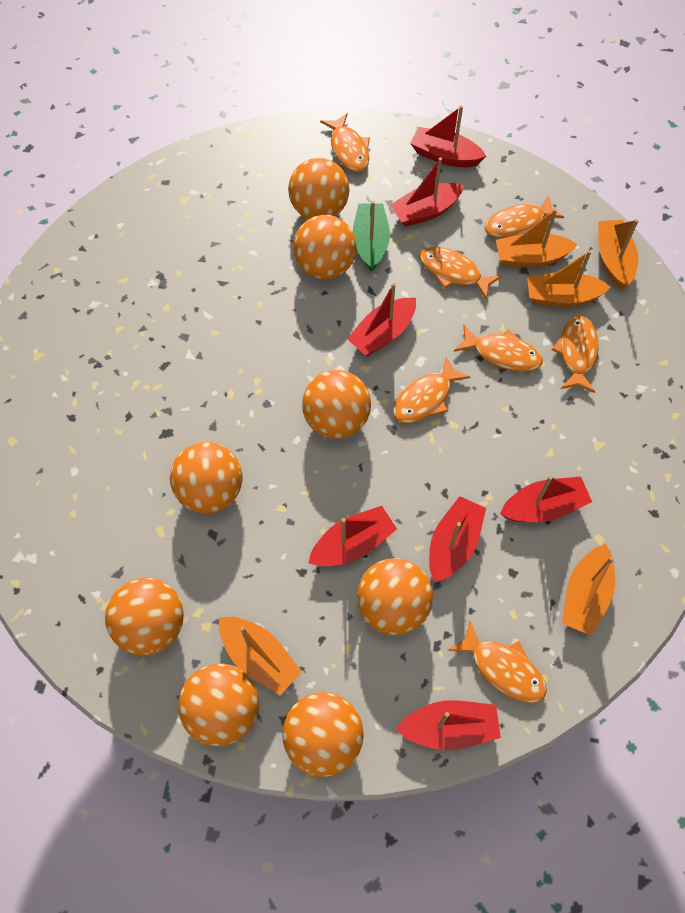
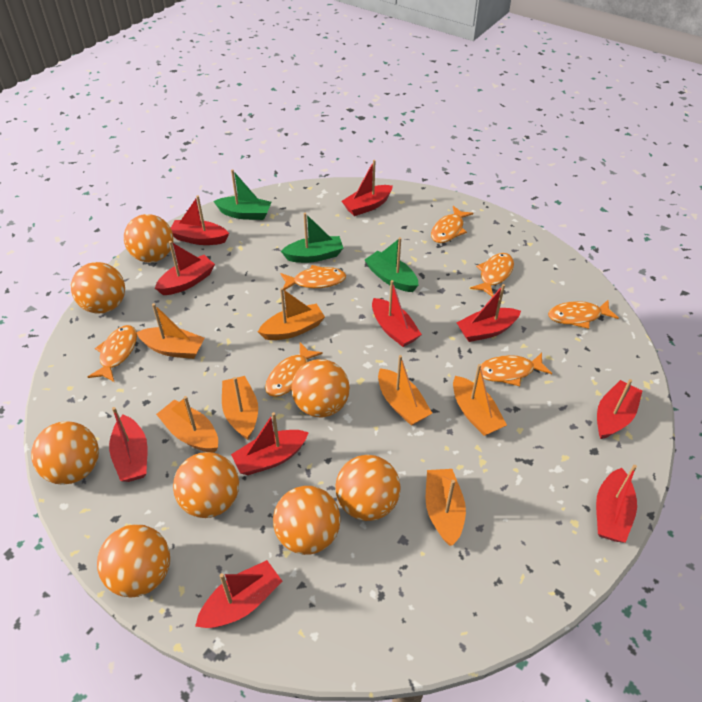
green boat: [353,201,390,272] = 1 -> [214,169,271,220] [281,213,343,263] [365,237,419,292] = 3
orange boat: [219,617,302,695] [496,208,578,267] [527,250,611,307] [562,544,615,636] [598,219,639,289] = 5 -> [136,303,205,359] [156,396,218,453] [222,376,258,440] [258,288,325,340] [378,355,432,426] [426,469,466,546] [453,364,507,436] = 7
red boat: [308,506,397,566] [347,283,416,357] [390,157,464,227] [396,700,501,750] [410,105,486,167] [429,496,486,582] [500,476,592,522] = 7 -> [109,407,148,482] [155,241,215,295] [171,196,229,245] [195,560,283,628] [231,412,309,475] [342,160,393,216] [372,280,422,347] [456,284,521,342] [596,465,637,543] [597,379,642,439] = 10

